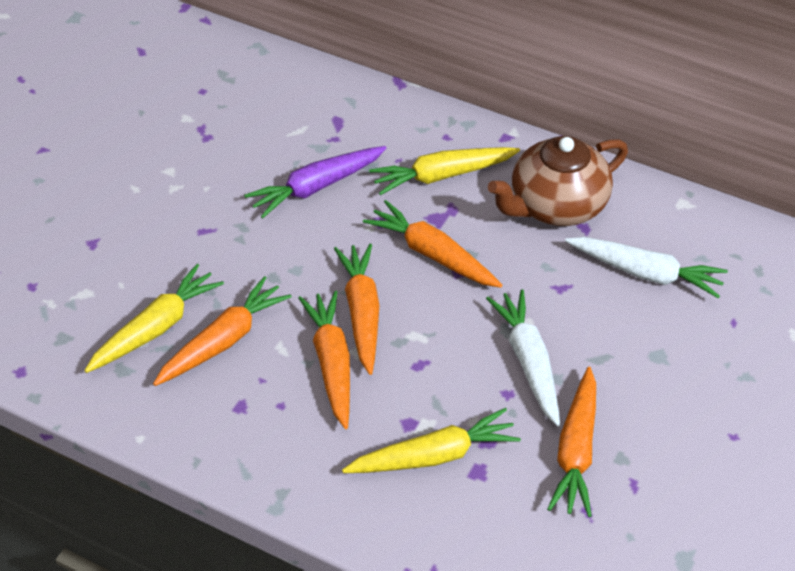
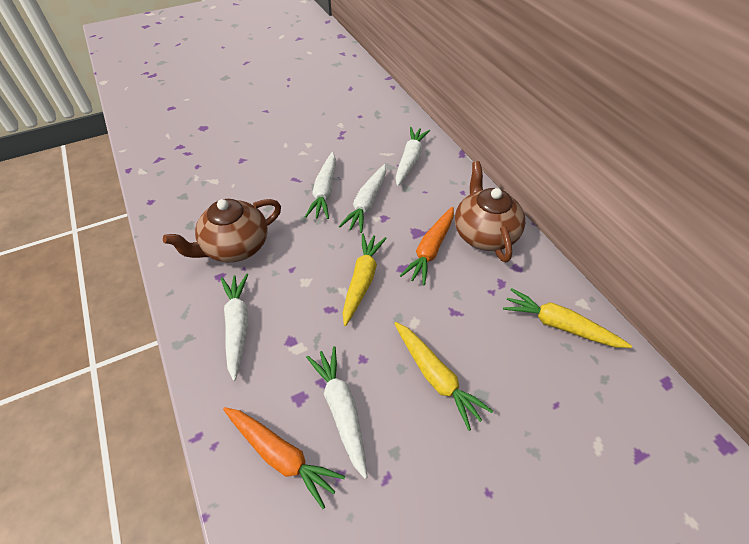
brown teapot: [488,136,628,226] = 1 -> [163,199,281,262] [455,161,525,262] = 2
orange carrot: [153,276,292,386] [299,291,350,429] [334,244,380,375] [363,200,502,288] [547,367,596,517] = 5 -> [223,407,345,509] [400,207,454,286] = 2
purple carrot: [244,146,386,218] = 1 -> none = 0
white carrot: [486,289,560,427] [565,237,728,298] = 2 -> [221,273,248,381] [305,152,336,219] [306,346,368,479] [339,164,386,233] [395,127,430,186] = 5

